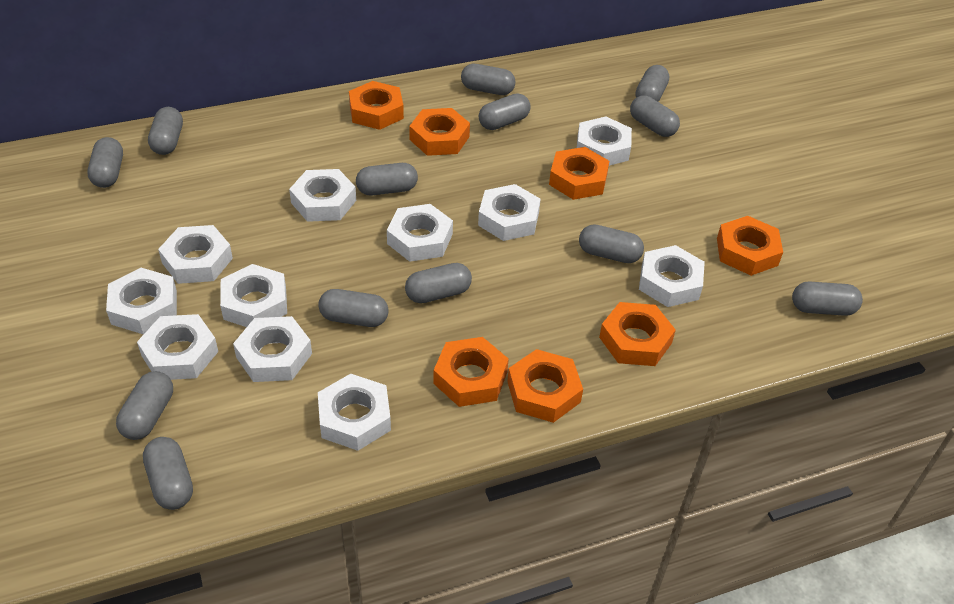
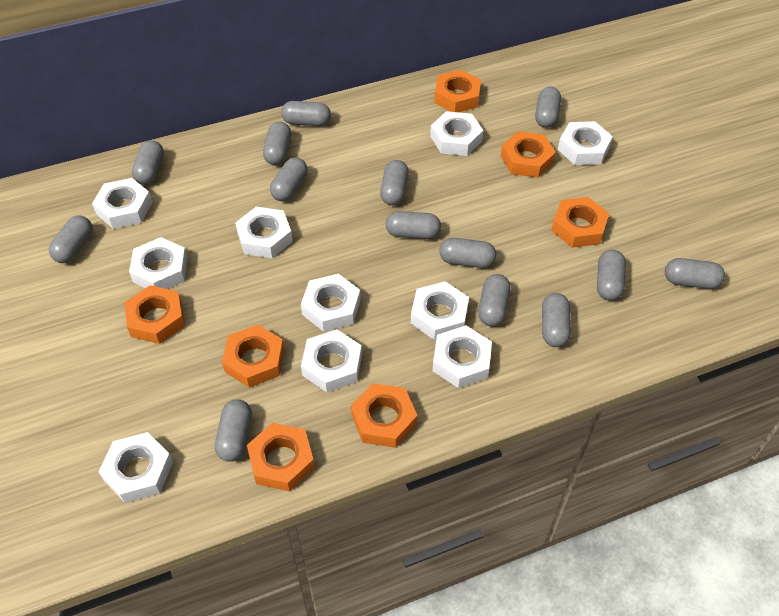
grey capsule: [87,137,123,188] [116,371,173,440] [143,437,193,510] [148,107,183,155] [318,289,389,327] [356,163,418,195] [405,263,472,303] [461,64,516,95] [479,93,531,130] [579,224,644,263] [630,95,680,137] [636,65,669,102] [792,281,863,316] = 13 -> [49,216,93,263] [132,140,164,185] [215,399,252,462] [263,122,291,165] [270,157,308,201] [281,101,331,126] [380,160,409,205] [386,211,441,239] [439,238,496,268] [478,274,511,327] [535,87,561,128] [542,293,571,347] [597,250,626,301] [665,258,725,289] = 14
white nut: [106,268,177,335] [137,314,218,380] [158,225,233,284] [220,264,287,327] [233,316,312,382] [289,169,356,222] [318,374,391,451] [387,204,453,262] [478,184,541,241] [577,116,632,166] [639,245,705,307] = 11 -> [92,178,152,229] [99,432,173,503] [129,237,188,289] [235,207,293,258] [301,274,361,332] [301,329,362,392] [411,281,469,340] [430,111,483,156] [433,325,492,388] [558,121,613,165] = 10

